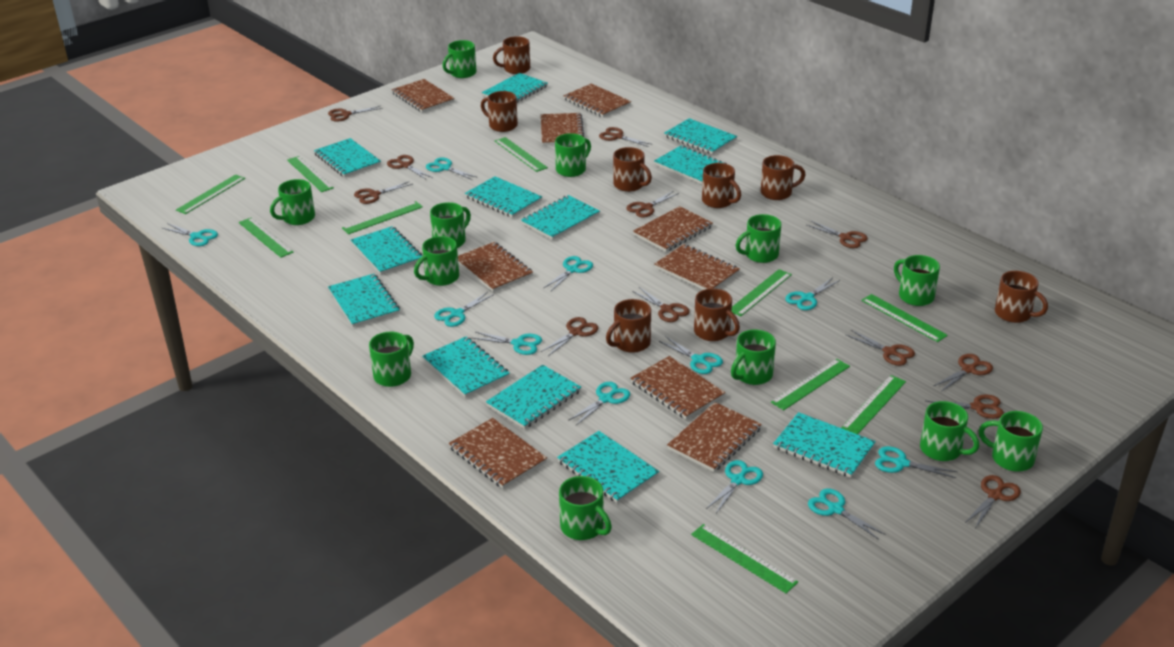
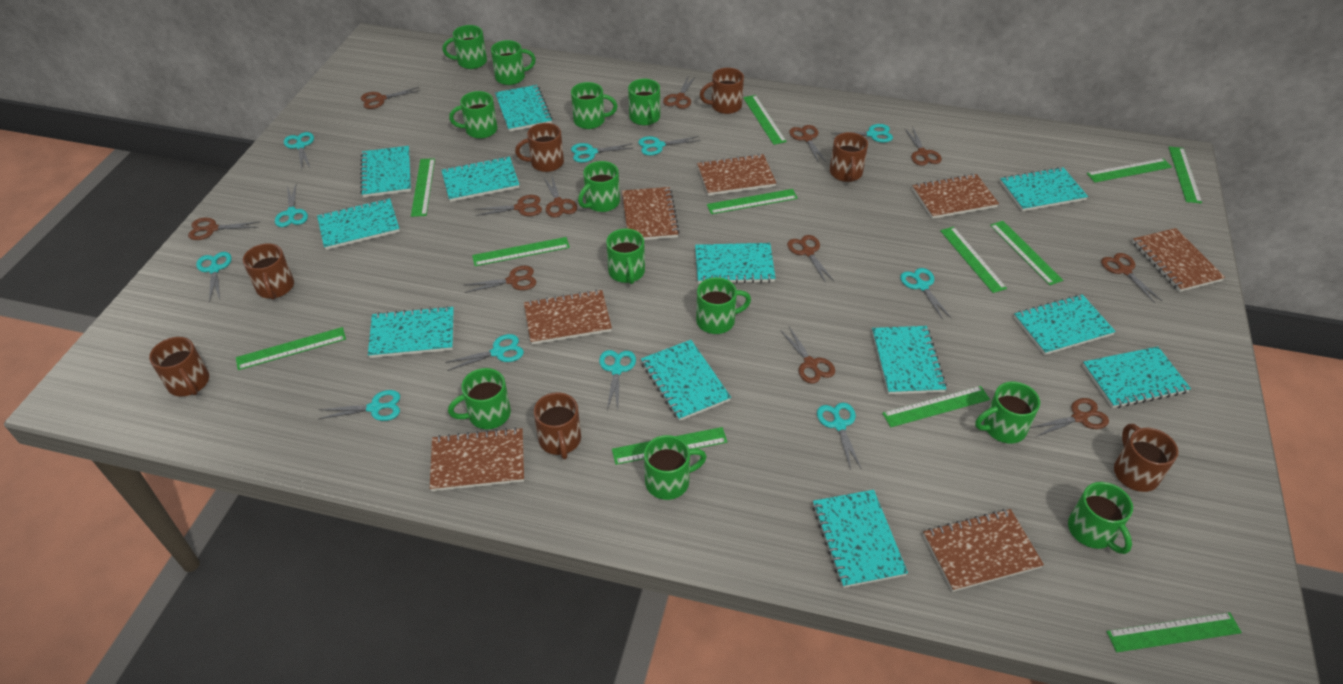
brown mug: [481,91,518,132] [493,36,530,74] [606,299,651,353] [613,147,652,192] [694,288,740,341] [702,163,741,208] [761,155,805,200] [995,271,1048,323] = 8 -> [149,337,209,397] [243,243,294,300] [515,123,564,172] [534,392,581,459] [700,68,744,114] [830,132,868,182] [1114,424,1178,492] = 7
brown notebook: [392,79,455,113] [449,418,547,489] [458,242,533,292] [541,113,584,145] [563,84,631,117] [630,356,725,419] [633,206,713,252] [654,244,740,290] [667,402,762,472] = 9 -> [430,427,524,491] [524,290,612,345] [622,187,680,240] [697,154,776,196] [912,174,999,219] [923,509,1044,592] [1132,228,1225,292] = 7
green ruler: [176,174,245,214] [239,218,294,258] [287,156,334,192] [342,201,423,234] [495,137,548,172] [691,524,798,594] [732,269,792,316] [771,359,850,410] [841,375,906,434] [861,294,948,342] = 10 -> [236,327,346,370] [411,158,435,217] [472,237,570,266] [612,427,727,465] [707,189,798,214] [743,95,787,145] [882,386,990,427] [940,227,1007,293] [990,221,1063,285] [1087,158,1172,183] [1106,612,1242,652] [1168,147,1202,204] = 12

